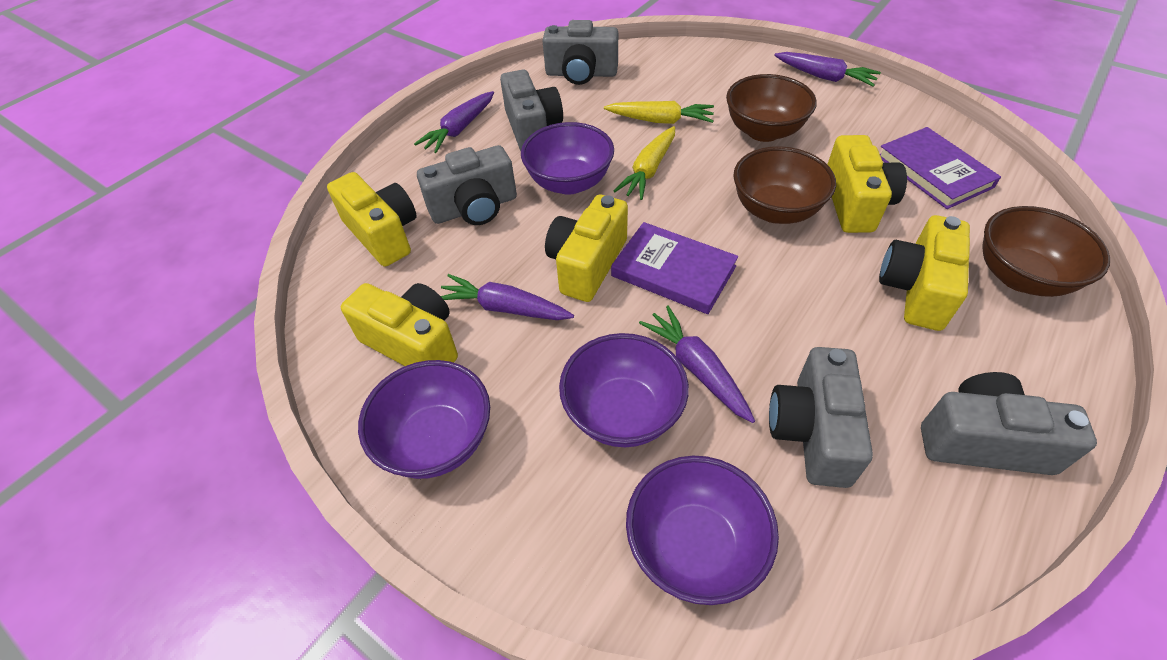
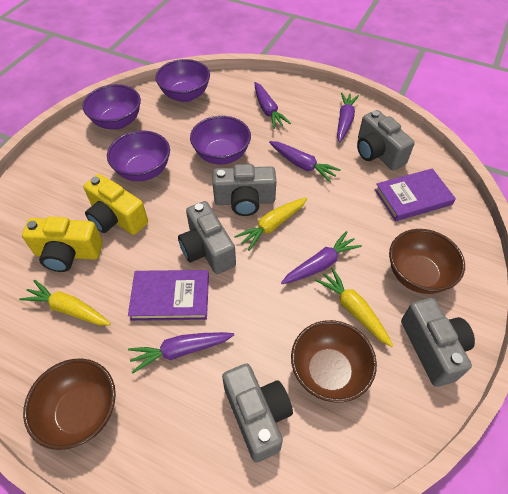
purple carrot: [414,91,494,153] [441,274,574,320] [639,306,755,423] [774,52,881,87] = 4 -> [128,332,234,374] [255,82,291,129] [269,141,341,182] [281,231,362,284] [337,92,359,142] = 5
yellow camera: [327,172,417,267] [341,283,458,366] [545,195,628,302] [827,135,907,233] [879,215,970,331] = 5 -> [22,217,103,272] [83,174,148,235] = 2
yellow carrot: [604,101,714,124] [614,126,675,200] = 2 -> [19,280,111,325] [234,197,307,251] [315,267,393,347] = 3

